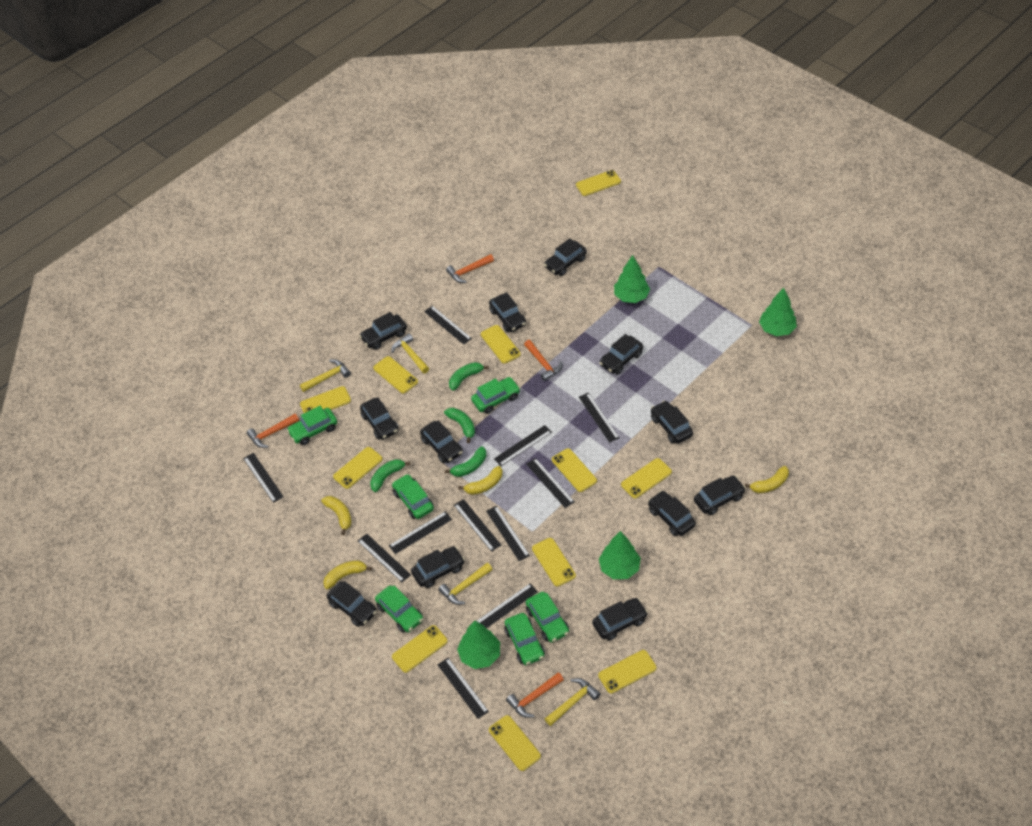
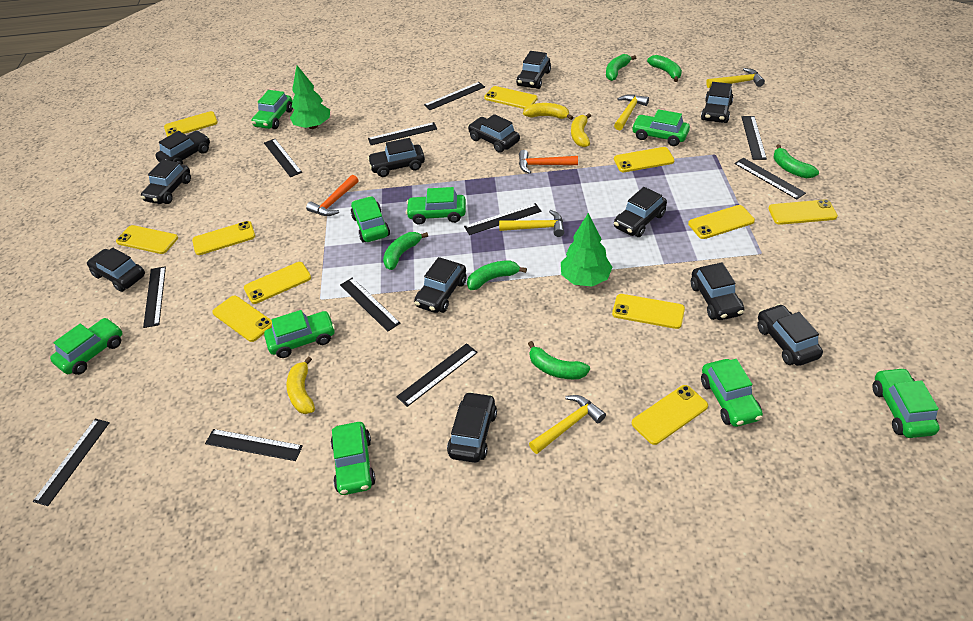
green banana: [370,459,410,492] [444,408,475,443] [445,446,486,477] [449,362,489,391] = 4 -> [383,232,428,270] [467,260,527,290] [528,341,590,379] [606,54,636,81] [647,55,682,82] [773,144,819,178] = 6
green car: [287,406,337,445] [375,585,423,633] [392,474,434,519] [471,377,520,414] [504,613,545,665] [526,592,569,643] = 6 -> [50,318,123,375] [252,90,293,129] [264,310,335,358] [331,422,376,495] [351,196,390,243] [406,187,466,225] [632,109,690,146] [701,359,763,427] [873,367,940,438] = 9
green tree: [457,621,500,669] [599,531,641,579] [614,255,650,303] [759,288,797,336] = 4 -> [290,66,330,129] [561,213,613,286] = 2
orange hammer: [247,414,299,448] [446,254,494,283] [506,672,564,718] [524,340,563,381] = 4 -> [306,175,359,216] [519,150,578,174] = 2
yellow banana: [321,496,352,535] [323,560,372,589] [458,466,503,495] [745,466,789,493] = 4 -> [286,356,315,414] [523,103,573,120] [571,113,591,147] = 3

